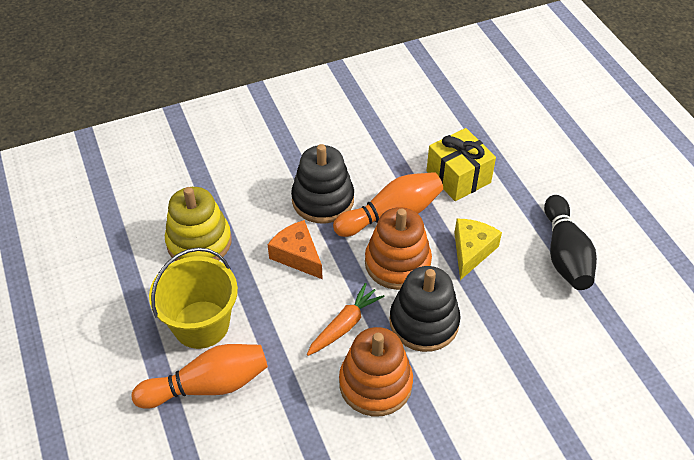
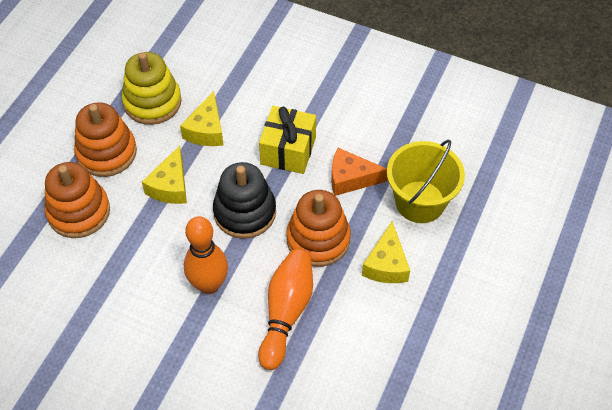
black bowling pin: [544,195,597,290] = 1 -> none = 0
black stacking toy: [291,144,354,223] [389,266,461,352] = 2 -> [213,162,276,239] = 1
orange carrot: [307,283,385,356] = 1 -> none = 0
orange stacking toy: [339,327,413,416] [365,207,432,290] = 2 -> [45,162,110,238] [74,102,137,177] [286,190,351,267] = 3
yellow cheese: [455,219,502,280] = 1 -> [142,146,187,204] [180,91,223,146] [362,221,410,283] = 3

